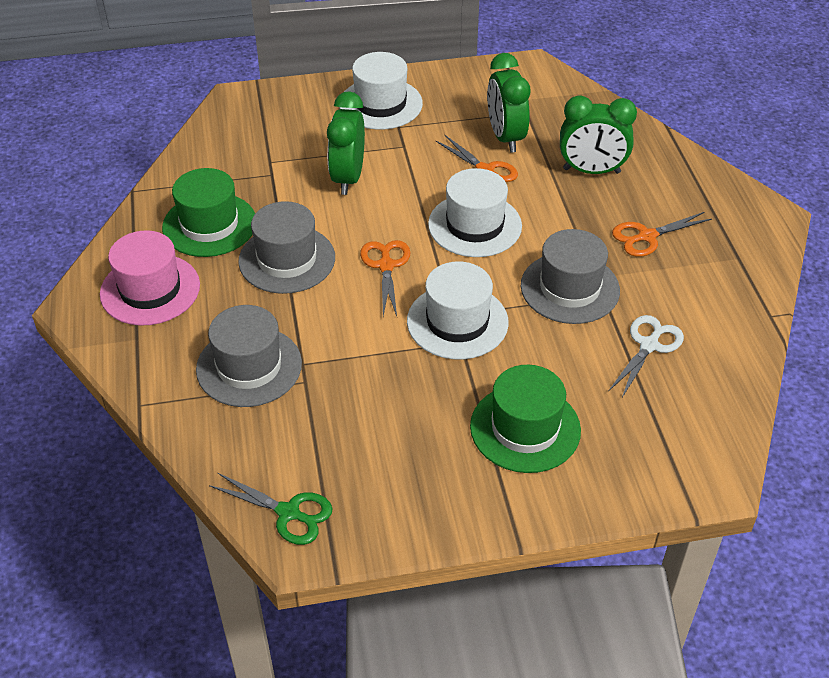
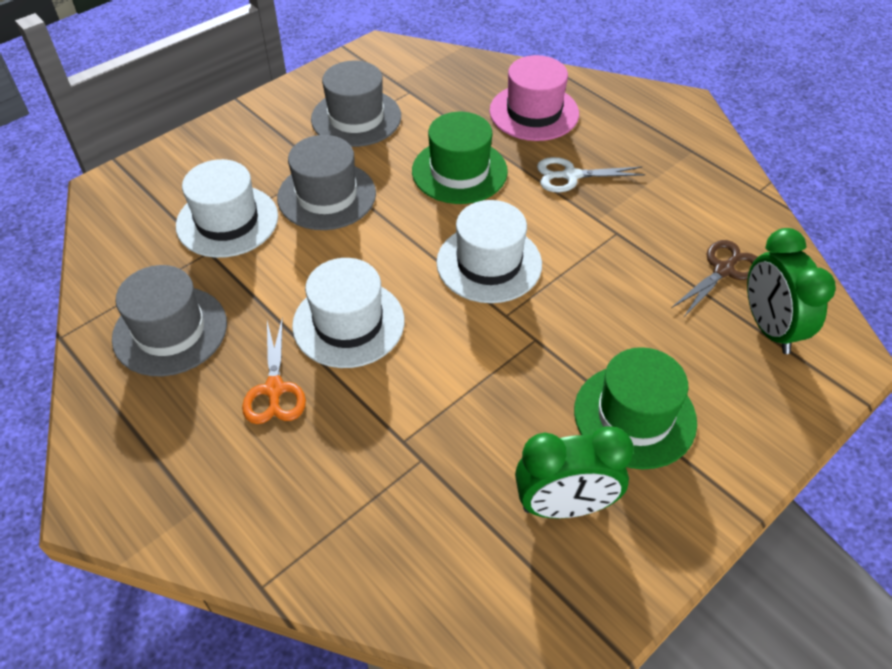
brown scissors: none = 0 -> [671,240,757,317] = 1
green clock: [327,91,365,195] [487,53,530,153] [560,95,637,174] = 3 -> [515,426,634,519] [747,228,836,354] = 2
green scissors: [209,473,333,545] = 1 -> none = 0
orange scissors: [360,240,411,316] [436,134,518,182] [612,212,712,257] = 3 -> [242,318,306,424] = 1

